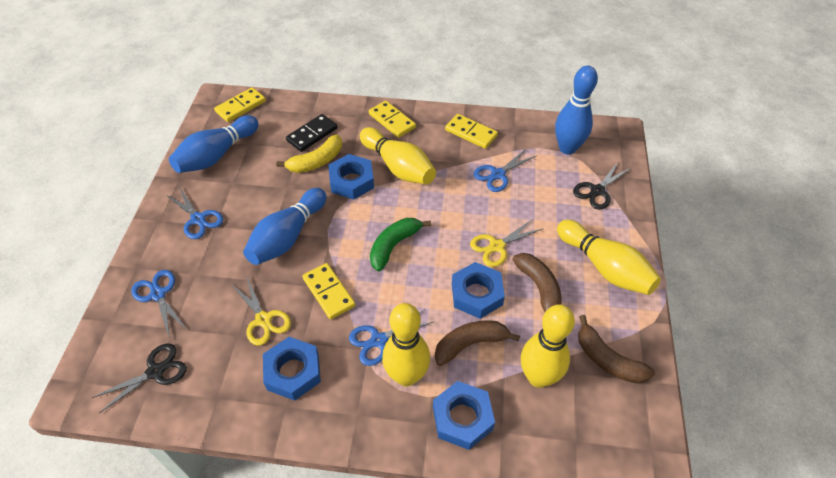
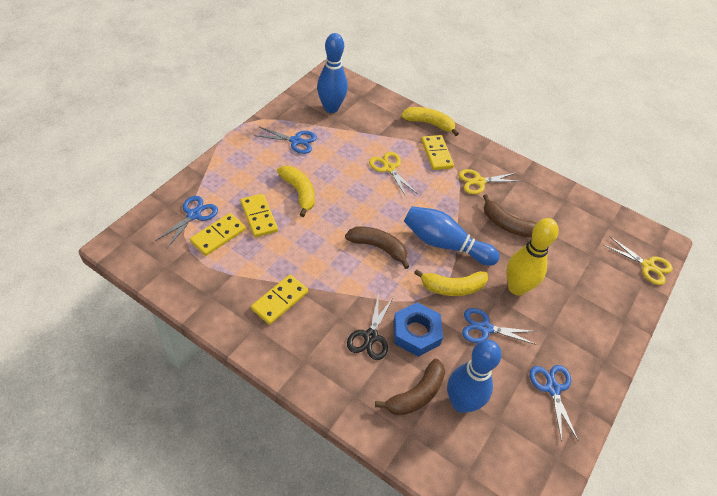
black domino: [286,114,338,152] = 1 -> none = 0
black scissors: [92,344,187,413] [573,162,631,210] = 2 -> [347,293,393,360] = 1
blue nut: [263,337,321,401] [329,154,374,200] [433,381,495,450] [452,262,505,319] = 4 -> [393,302,443,357] = 1
green banana: [370,218,431,271] = 1 -> none = 0
yellow banana: [276,135,342,173] = 1 -> [277,166,315,217] [401,107,459,136] [414,269,488,296] = 3
yellow bowling pin: [360,127,436,185] [382,303,430,386] [521,304,575,388] [557,220,661,295] = 4 -> [506,218,559,295] = 1
yellow scissors: [231,277,291,346] [470,219,544,267] = 2 -> [369,152,418,198] [459,169,522,194] [603,236,673,285] = 3

